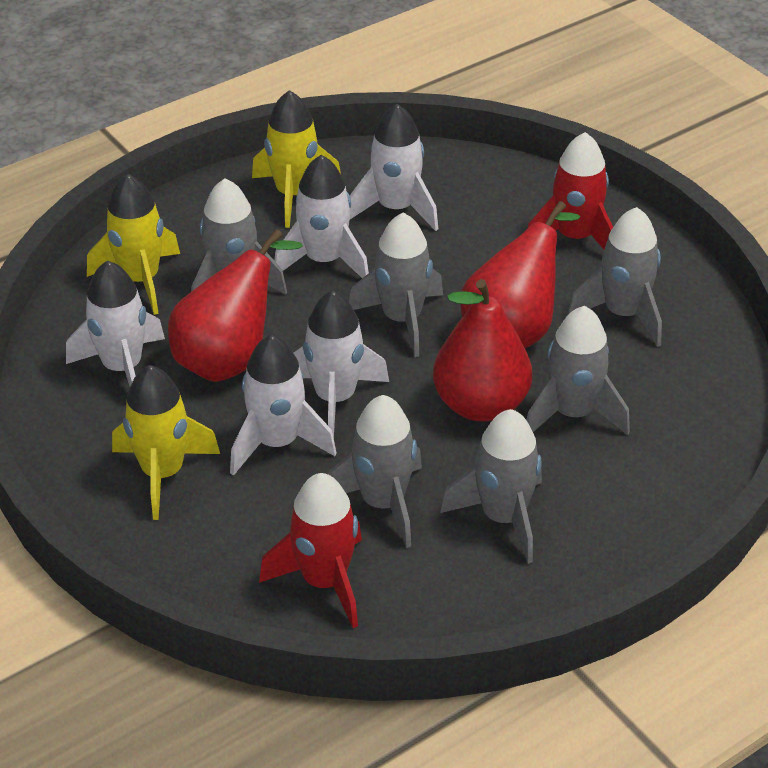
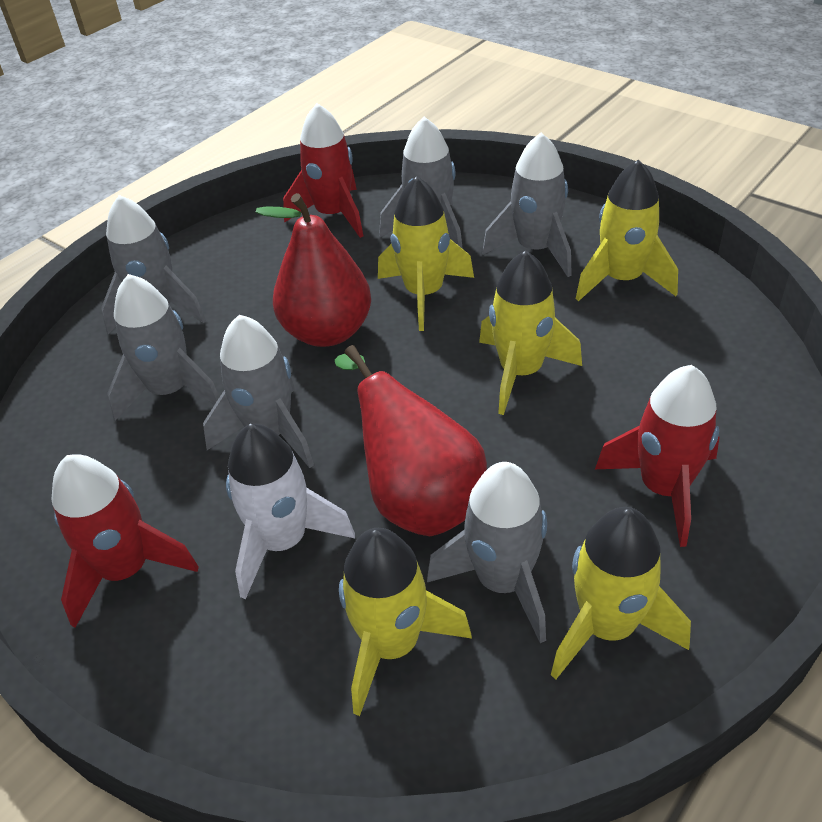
red pear: [168,229,303,382] [433,279,532,421] [460,201,580,348] = 3 -> [255,193,371,347] [335,345,487,536] = 2
red rocket: [259,473,362,628] [528,132,613,249] = 2 -> [52,454,199,628] [283,103,363,238] [595,365,720,547] = 3
white rocket: [66,260,165,387] [230,335,337,476] [274,155,369,278] [294,291,389,438] [350,104,438,231] = 5 -> [226,424,355,599] = 1
yellow rocket: [87,174,180,315] [112,365,220,520] [252,90,341,228] = 3 -> [339,528,472,716] [378,176,474,331] [479,250,582,415] [551,507,691,680] [576,160,678,301] = 5

